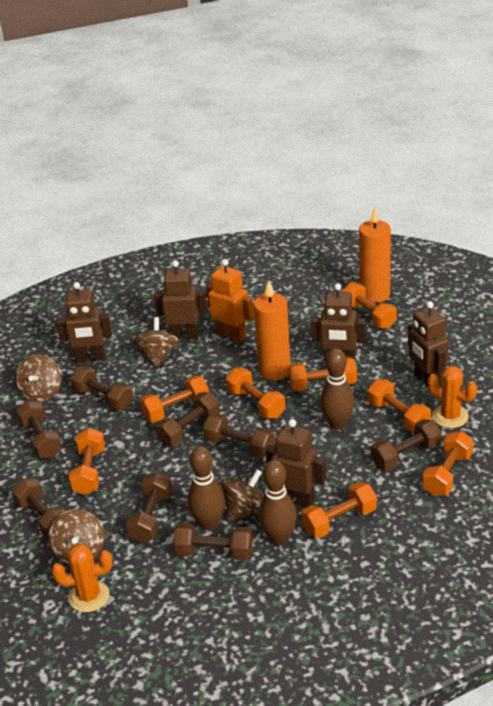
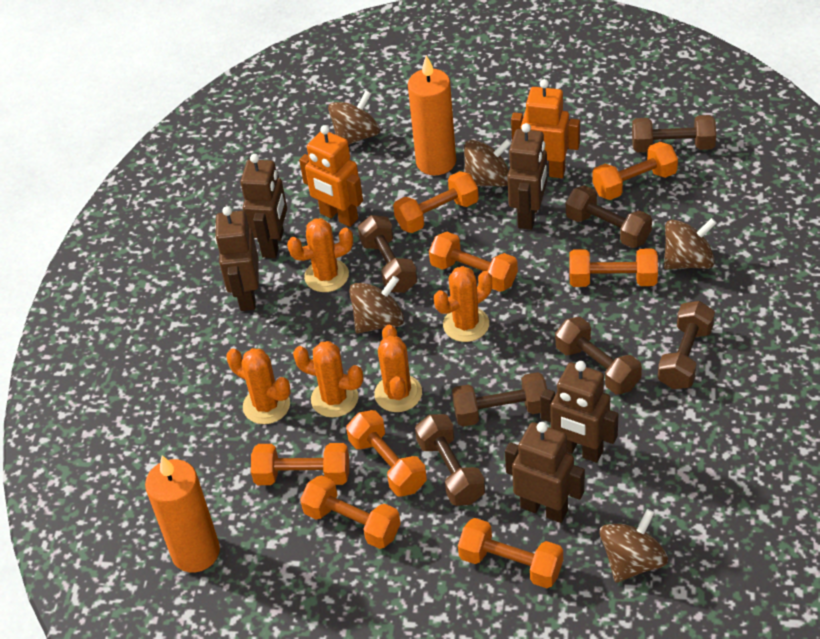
brown bowling pin: [187,446,225,530] [258,460,297,545] [320,348,355,430] = 3 -> none = 0
brown dumbbell: [11,478,66,539] [16,400,62,459] [70,366,134,411] [126,472,173,543] [155,392,220,446] [173,523,253,560] [203,413,275,458] [371,419,442,471] = 8 -> [358,215,418,293] [415,414,485,506] [452,372,547,427] [555,317,642,394] [566,185,652,248] [632,115,716,152] [658,301,715,389] = 7
brown spinning top: [15,354,62,402] [49,509,105,564] [133,317,180,367] [221,469,264,522] = 4 -> [328,91,380,145] [349,276,404,334] [464,139,511,187] [599,509,668,583] [664,218,717,269] = 5
orange cactus: [52,544,112,612] [428,366,477,428] = 2 -> [226,348,290,424] [287,218,353,292] [293,341,363,418] [374,325,422,412] [434,266,492,342] = 5
orange robot: [206,259,254,342] = 1 -> [299,125,363,227] [511,79,580,178] = 2

